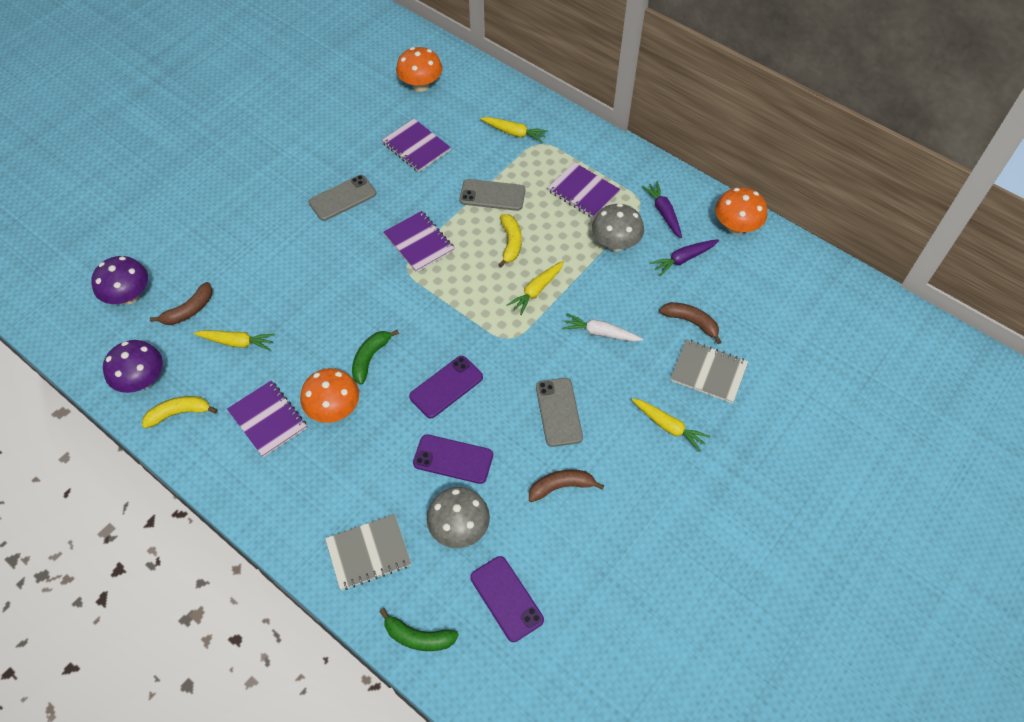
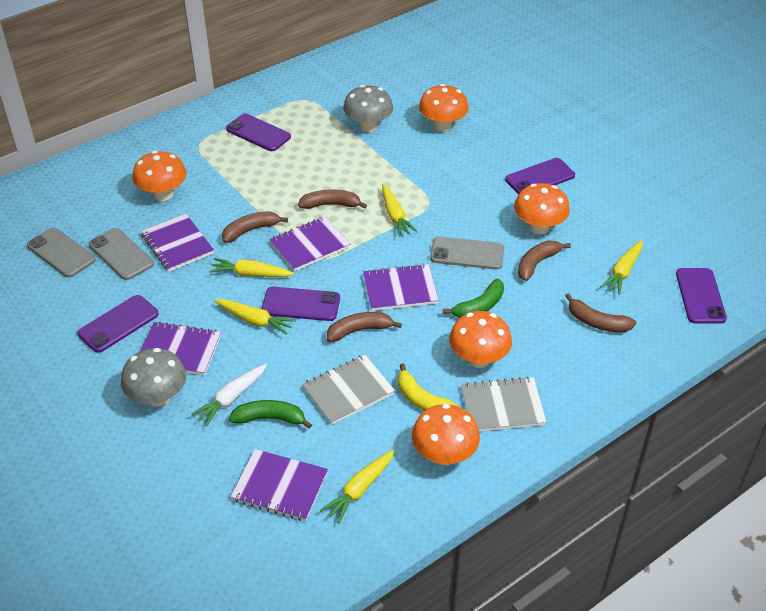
brown banana: [150,282,213,325] [529,470,604,502] [659,302,721,344] = 3 -> [222,211,288,243] [298,190,367,209] [327,312,402,342] [518,241,571,281] [565,293,636,332] = 5
orange mushroom: [300,368,359,423] [396,47,442,92] [715,187,767,235] = 3 -> [132,151,187,201] [412,404,480,465] [419,84,469,132] [449,311,512,368] [514,183,570,234] = 5
purple carrot: [642,181,682,238] [650,239,719,276] = 2 -> none = 0
purple mushroom: [91,256,148,304] [103,340,163,393] = 2 -> none = 0
purple notebook: [227,381,307,457] [382,119,451,172] [383,211,455,272] [548,162,620,218] = 4 -> [140,322,221,375] [141,214,214,272] [231,449,328,521] [269,216,351,271] [363,264,439,311] = 5
purple phone: [409,356,483,418] [413,434,493,484] [470,556,544,642] = 3 -> [77,295,159,353] [226,114,291,151] [262,287,340,321] [505,158,575,195] [676,268,727,324] = 5
yellow banana: [142,396,218,428] [498,214,522,267] = 2 -> [398,363,459,411] = 1
yellow carrot: [194,330,275,351] [480,117,548,143] [507,261,564,315] [631,398,710,452] = 4 -> [209,258,295,277] [214,299,296,335] [320,450,394,523] [382,184,418,237] [600,240,642,295] = 5

